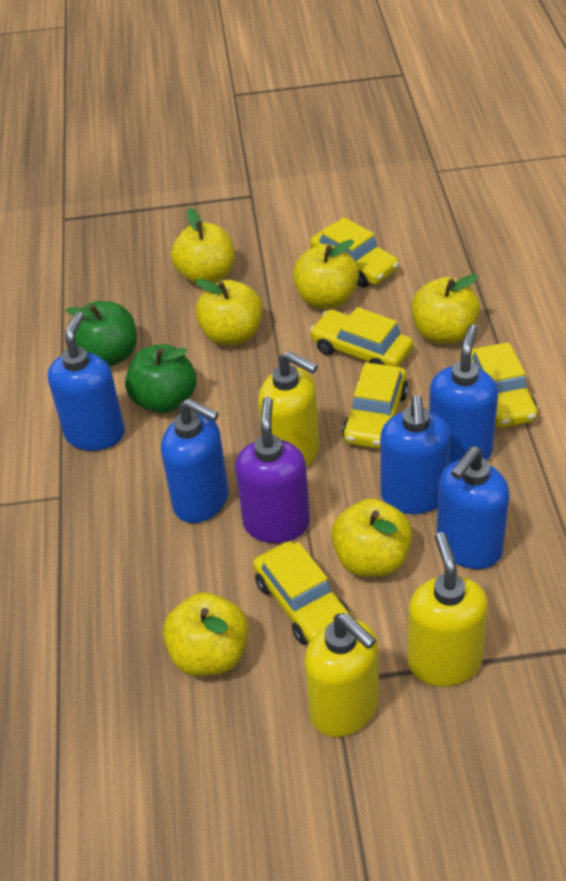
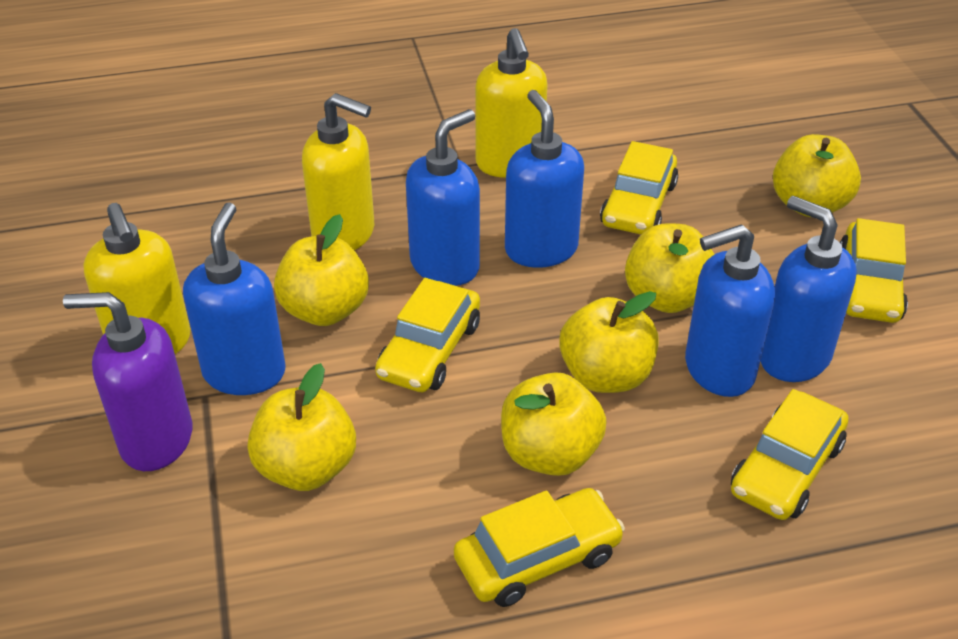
green apple: [65,301,137,367] [125,344,197,413] = 2 -> none = 0

